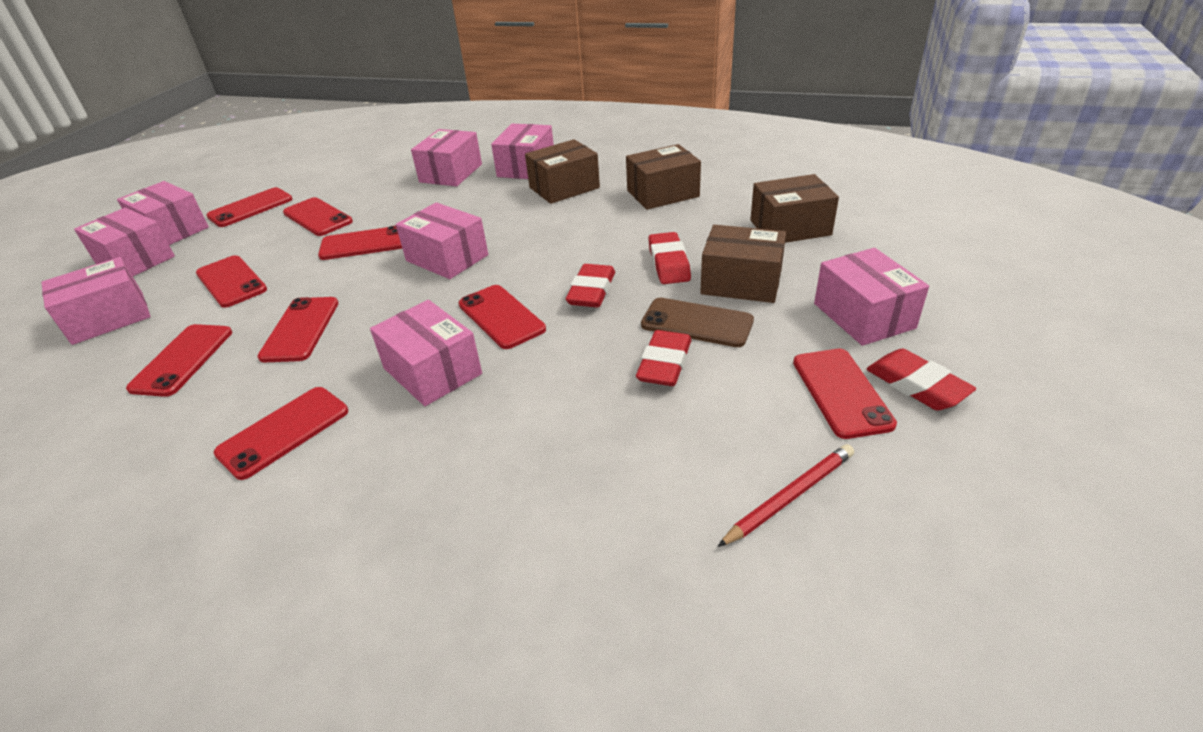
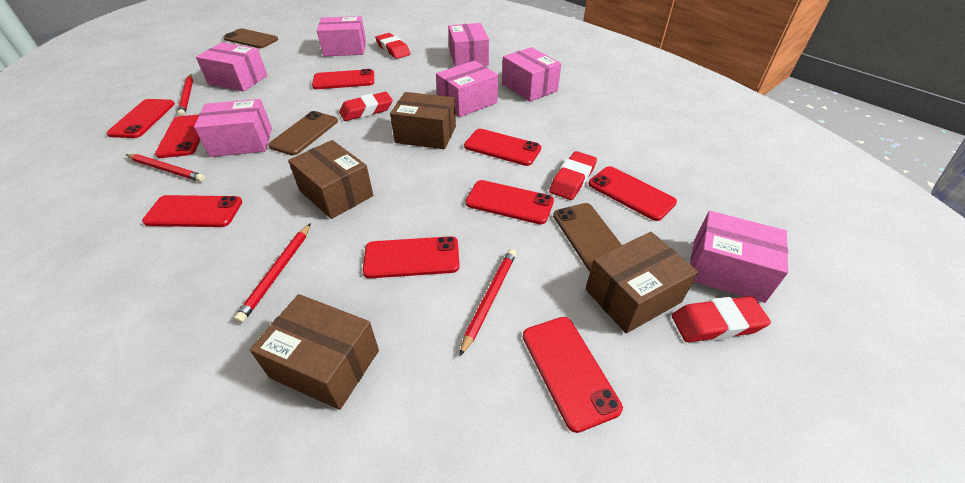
brown phone: [641,298,754,347] = 1 -> [223,28,278,48] [268,111,338,155] [553,203,622,271] = 3
pink box: [41,257,151,345] [74,208,175,276] [117,181,209,245] [370,300,482,406] [396,202,488,279] [411,129,482,186] [491,124,554,179] [814,248,929,346] = 8 -> [194,99,272,157] [196,42,267,92] [317,16,366,56] [436,61,498,117] [448,23,489,67] [502,47,561,102] [690,211,788,303] = 7
red pencil: [717,444,854,547] = 1 -> [125,154,205,182] [177,74,193,116] [234,223,311,323] [459,249,517,357] = 4

